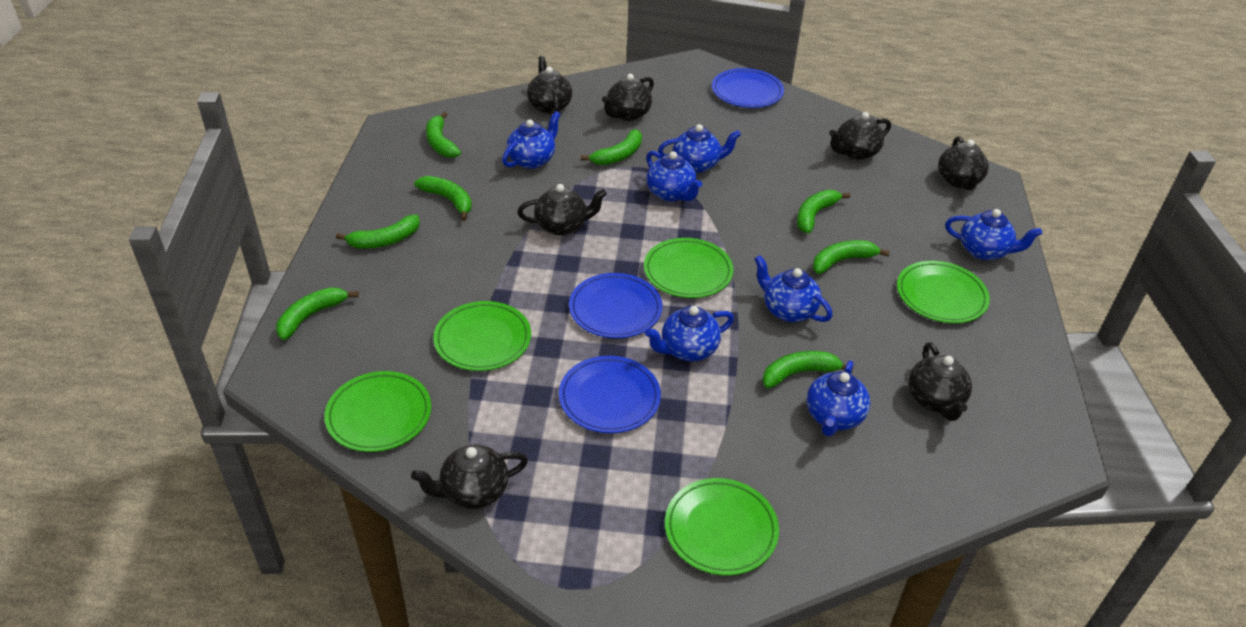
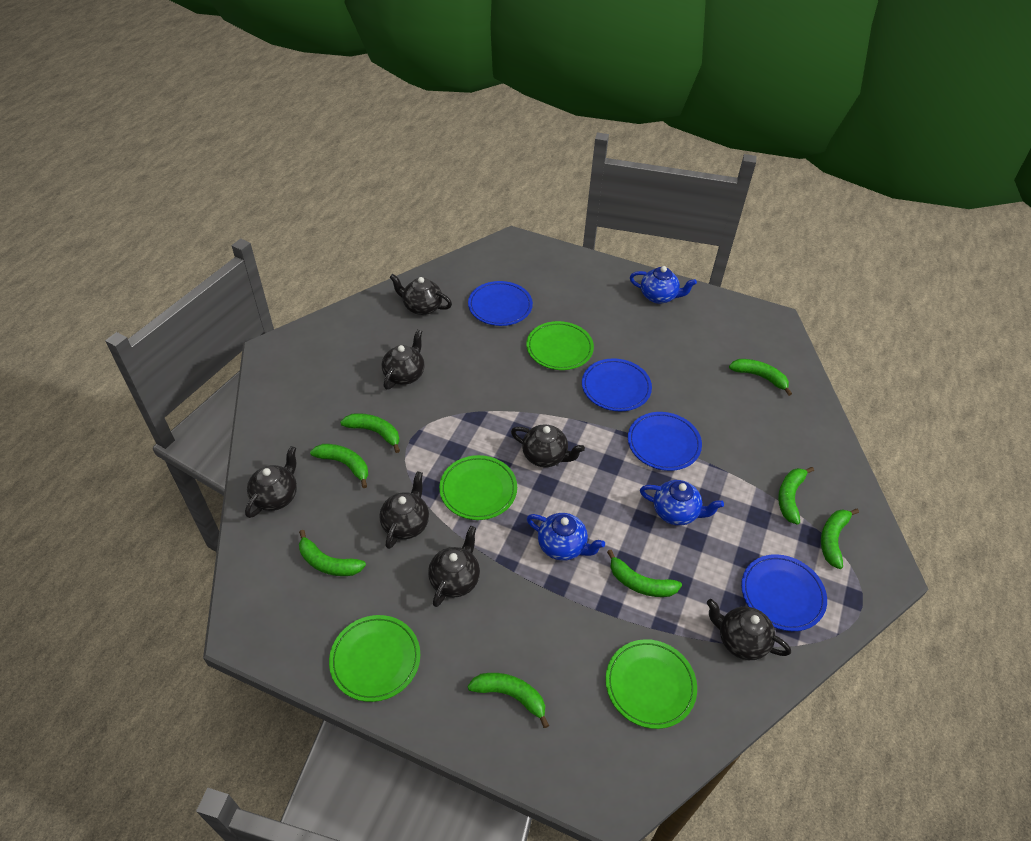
blue plate: [559,356,661,433] [569,273,662,338] [712,68,784,108] = 3 -> [468,281,533,326] [582,358,652,411] [628,412,702,471] [741,554,827,631] = 4
blue teapot: [502,111,561,169] [645,306,734,362] [646,151,702,202] [658,124,741,173] [754,255,833,322] [806,361,871,436] [945,209,1042,260] = 7 -> [526,513,605,561] [630,266,697,304] [640,480,724,526] = 3
green plate: [324,371,431,452] [433,301,531,371] [644,238,733,298] [665,478,779,576] [897,261,990,323] = 5 -> [329,615,420,702] [439,455,517,520] [526,321,594,370] [606,639,697,729] = 4

